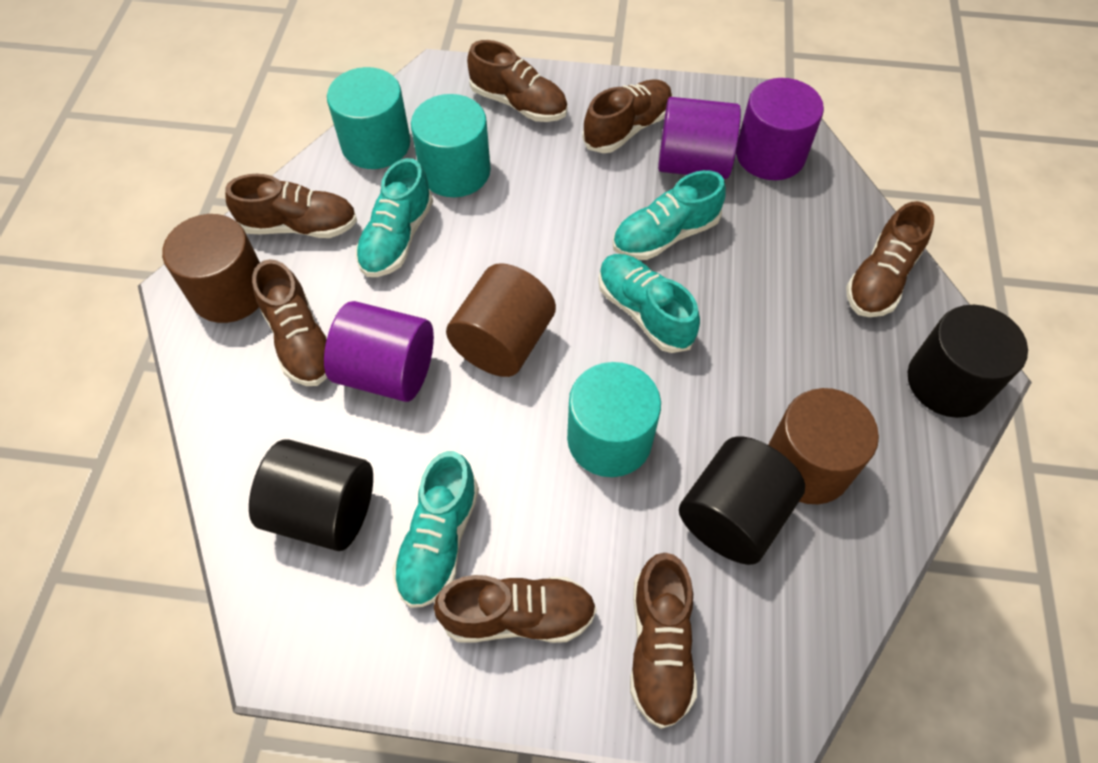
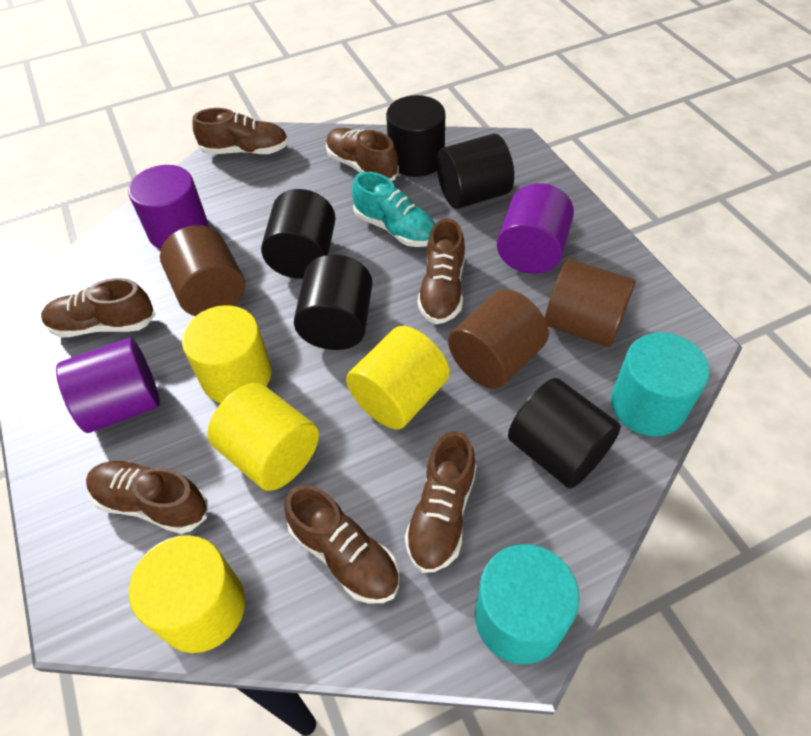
black cylinder: [249,439,373,551] [679,436,805,565] [908,305,1028,418] = 3 -> [261,189,336,279] [294,254,372,350] [386,95,445,177] [437,134,514,209] [508,378,621,488] = 5
turquoise cylinder: [327,67,411,169] [411,94,491,197] [567,362,661,477] = 3 -> [475,544,580,664] [611,332,710,436] = 2
turquoise shoe: [355,158,433,277] [392,451,479,608] [598,254,700,353] [612,170,726,260] = 4 -> [352,172,436,247] = 1
yellow cylinder: none = 0 -> [129,535,245,653] [182,305,272,403] [207,383,319,491] [346,326,450,429] = 4

